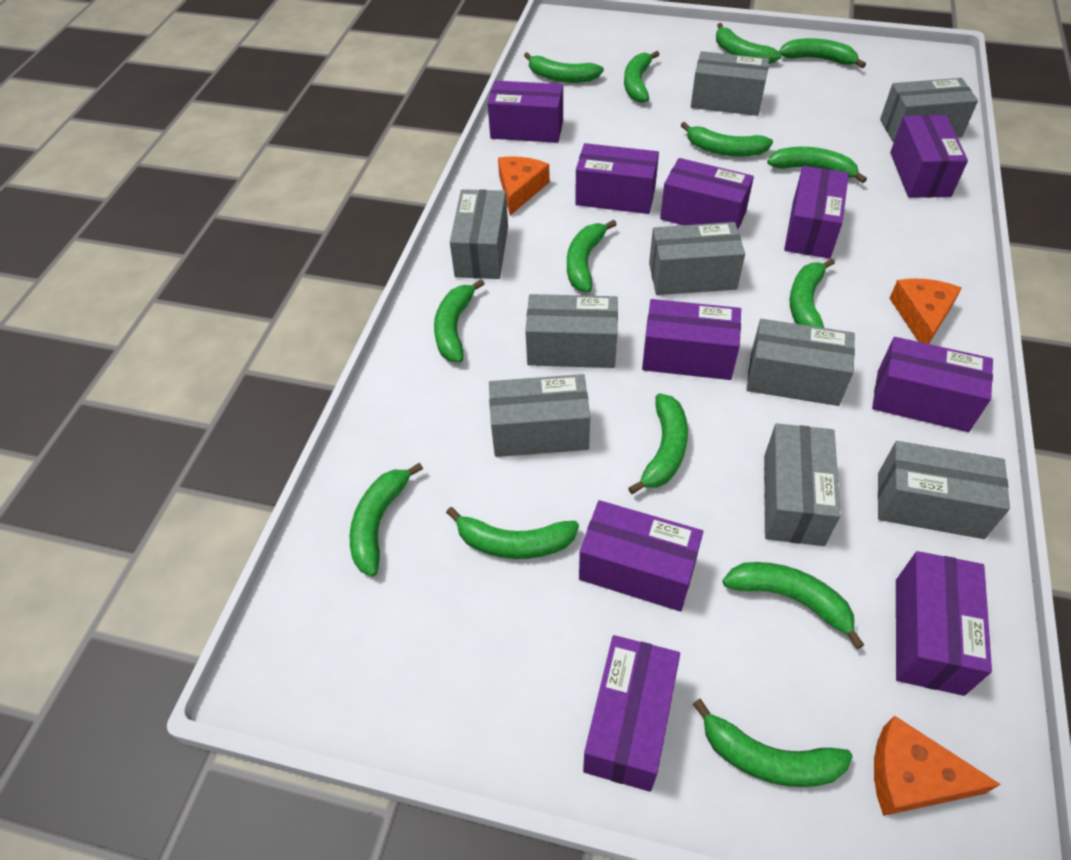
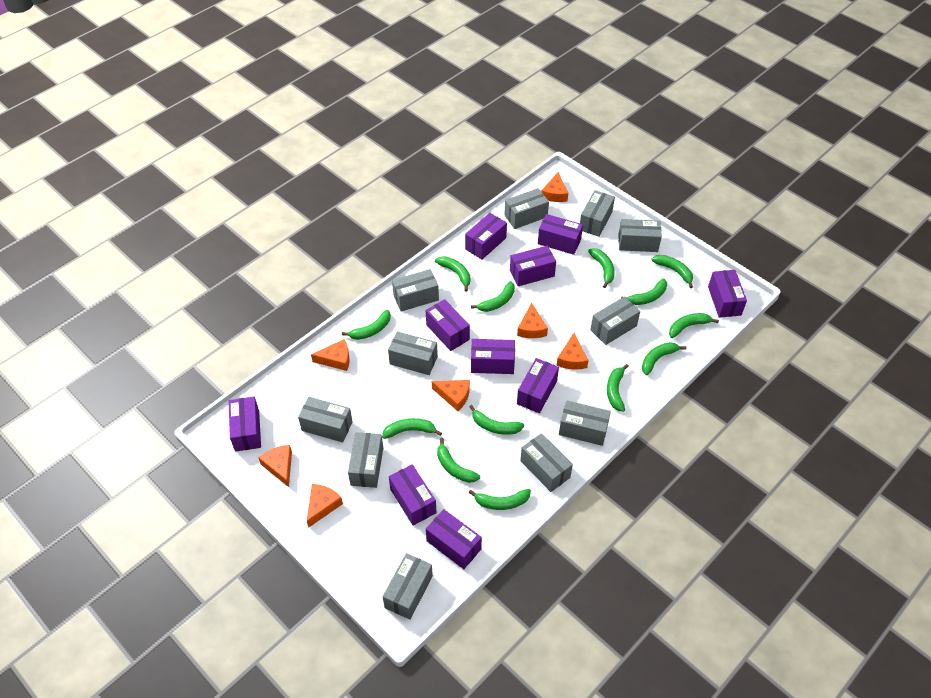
green banana: [350,463,423,576] [434,279,485,362] [446,507,579,559] [524,52,604,83] [567,220,617,292] [624,51,660,103] [628,393,688,494] [681,122,773,157] [693,699,853,787] [716,23,782,64] [723,562,864,649] [767,147,867,183] [779,38,866,68] [790,258,835,328] = 14 -> [342,310,391,340] [382,418,442,439] [435,256,471,291] [437,438,480,483] [469,405,524,435] [469,489,531,510] [471,281,515,312] [588,248,615,288] [607,364,629,412] [621,278,667,305] [642,342,686,375] [651,255,693,288] [669,313,719,338] = 13
grey box: [450,189,508,279] [489,374,590,457] [525,294,618,368] [649,222,745,295] [691,51,769,116] [746,319,855,406] [764,423,841,546] [878,441,1010,539] [880,78,978,143] = 9 -> [298,397,353,443] [348,432,383,488] [383,553,433,620] [388,331,438,375] [392,269,439,312] [504,188,549,229] [520,433,573,492] [559,401,611,446] [580,190,615,237] [590,296,640,345] [618,219,662,252] = 11
orange cheese: [498,157,550,215] [874,716,1001,816] [890,279,962,344] = 3 -> [259,445,292,487] [307,484,343,528] [311,339,350,371] [432,380,470,411] [517,303,548,338] [542,172,568,202] [557,333,589,370] = 7

